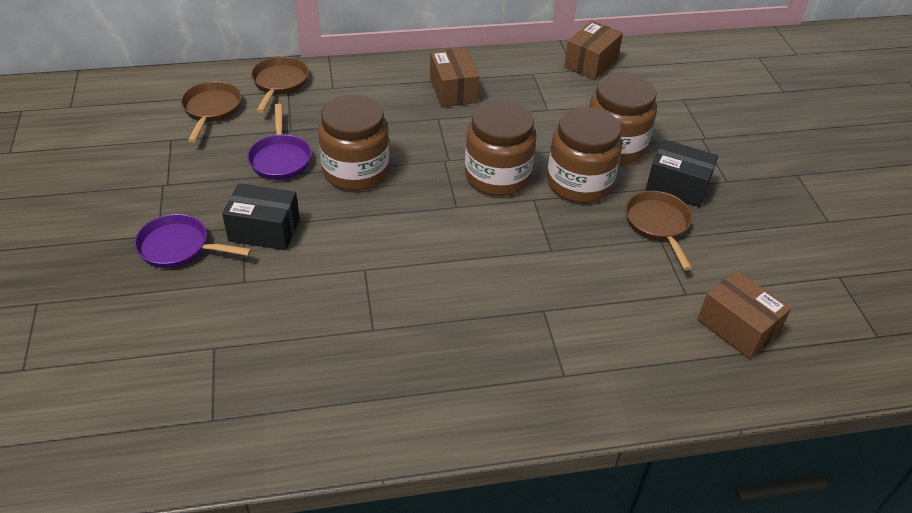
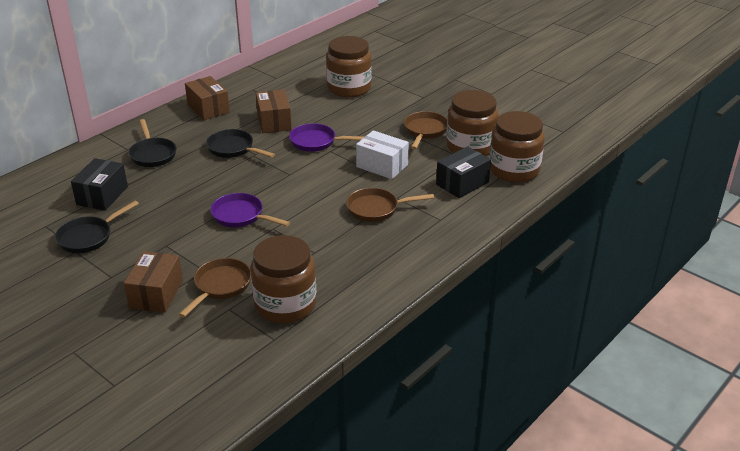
black pan: none = 0 -> [55,201,139,253] [128,119,177,167] [206,129,275,158] = 3
white box: none = 0 -> [356,130,409,179] = 1

